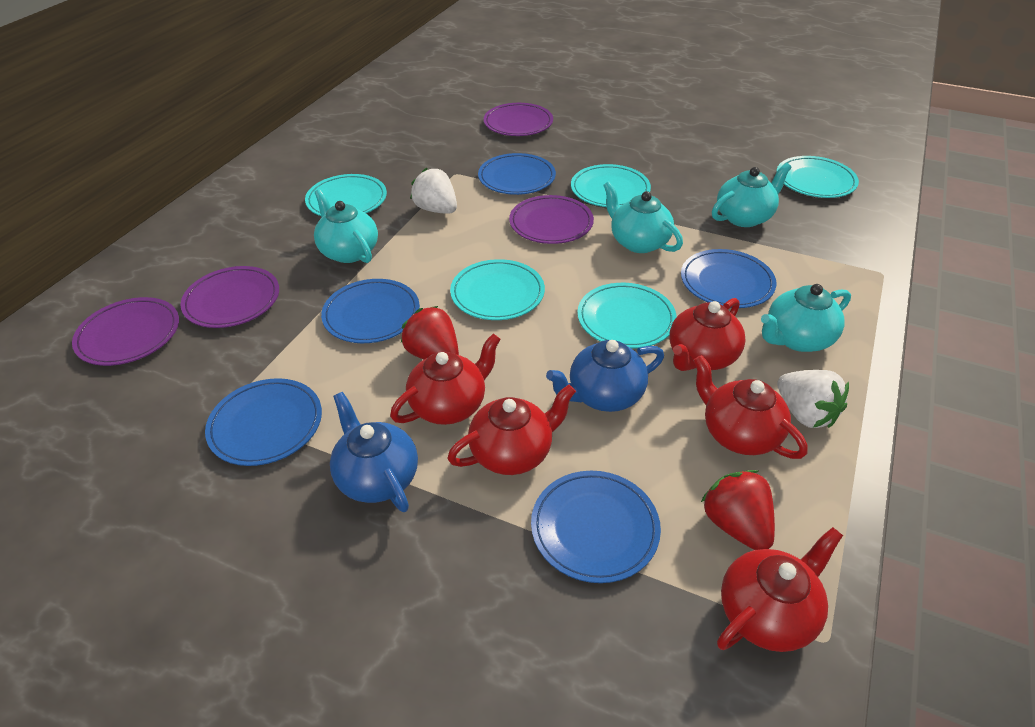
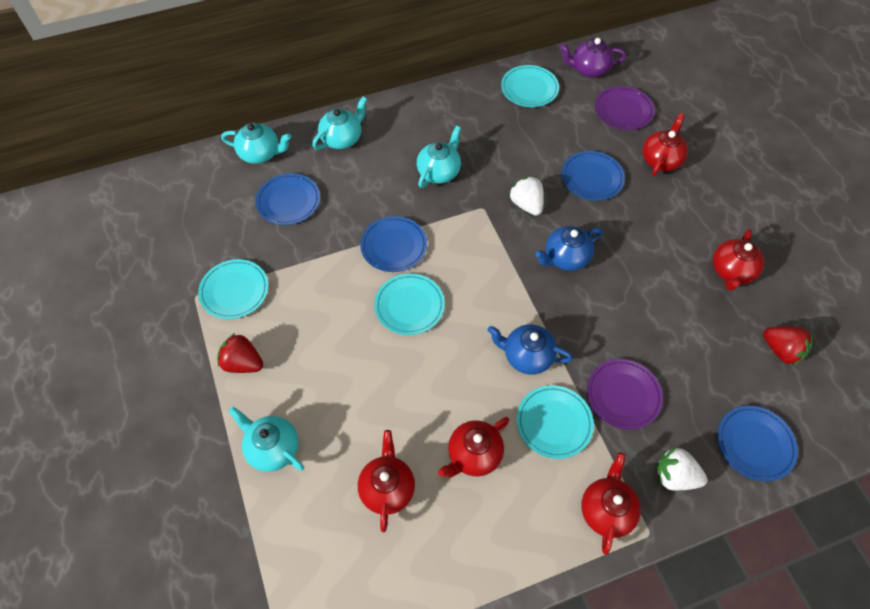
blue plate: [205,378,322,466] [321,279,420,343] [478,153,556,195] [531,471,661,583] [681,249,776,308] = 5 -> [255,173,320,225] [360,216,427,272] [561,151,625,201] [717,406,798,482] = 4
purple plate: [72,297,179,366] [181,266,279,328] [484,103,553,136] [509,195,594,244] = 4 -> [587,359,663,430] [595,86,654,130] = 2
purple teapot: none = 0 -> [560,38,626,77] = 1
turquoise plate: [305,174,387,216] [450,259,545,320] [571,164,651,207] [577,283,677,348] [776,156,859,198] = 5 -> [198,259,268,319] [374,274,445,335] [501,65,559,107] [517,385,594,459] = 4

